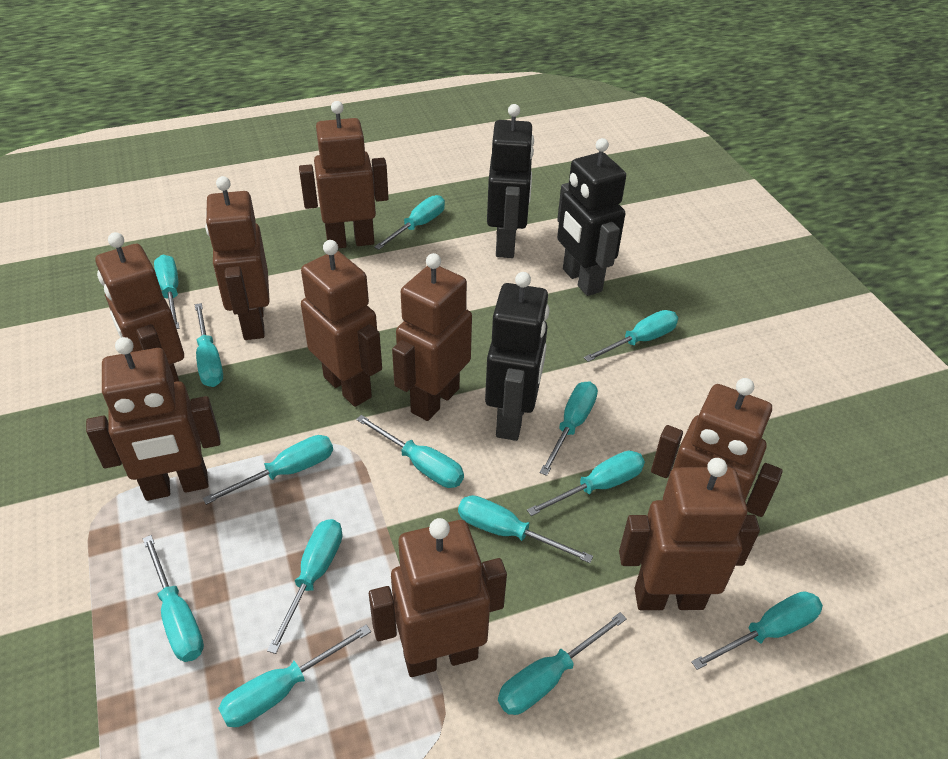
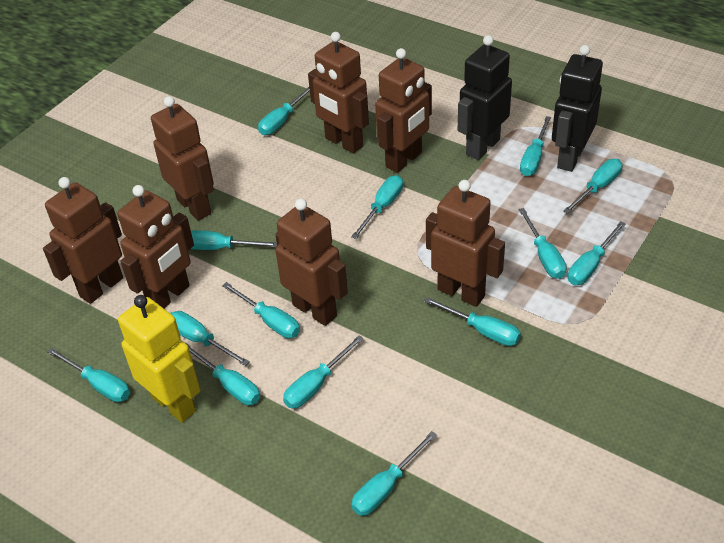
black robot: [485,272,549,441] [487,104,534,258] [557,138,626,296] = 3 -> [458,35,512,160] [552,45,603,172] = 2
brown robot: [86,337,221,501] [96,232,184,382] [205,176,270,340] [299,101,389,248] [301,240,382,407] [369,518,507,677] [392,253,472,421] [619,458,760,610] [651,378,783,517] = 9 -> [43,177,123,304] [118,185,194,308] [151,96,214,221] [275,199,348,326] [308,32,369,153] [375,48,432,173] [426,180,505,307] = 7
yellow robot: none = 0 -> [118,295,201,423] = 1

